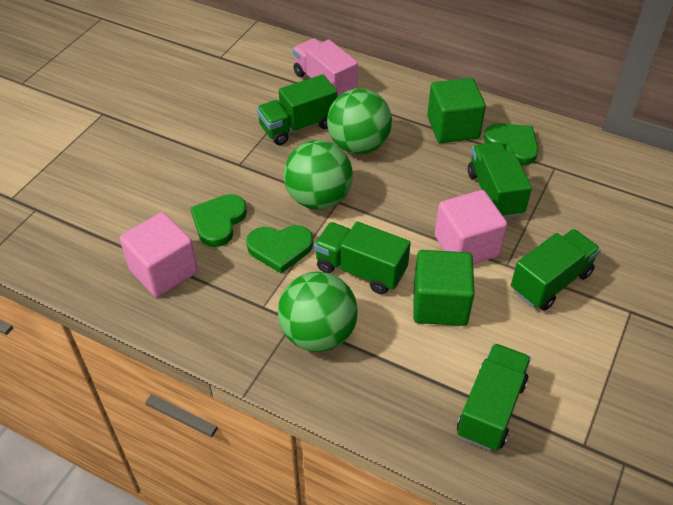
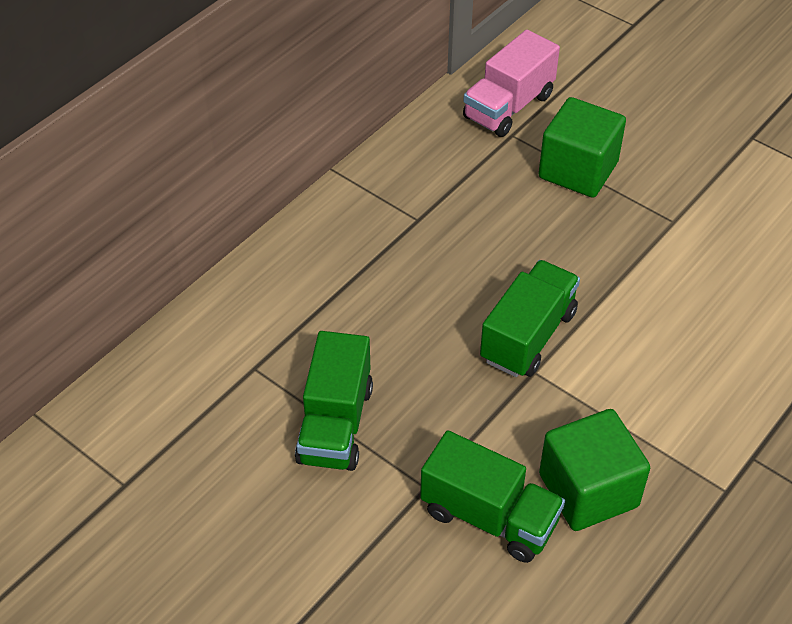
green ball: [278,272,358,352] [284,140,353,210] [327,88,392,154] = 3 -> none = 0
green heart: [190,194,247,247] [246,225,313,274] [484,123,538,165] = 3 -> none = 0
green truck: [257,74,337,145] [314,221,411,295] [457,343,531,451] [468,142,532,219] [511,229,600,311] = 5 -> [295,331,373,471] [420,430,565,563] [480,260,580,377] = 3
pink cube: [120,212,198,297] [435,190,507,264] = 2 -> none = 0

